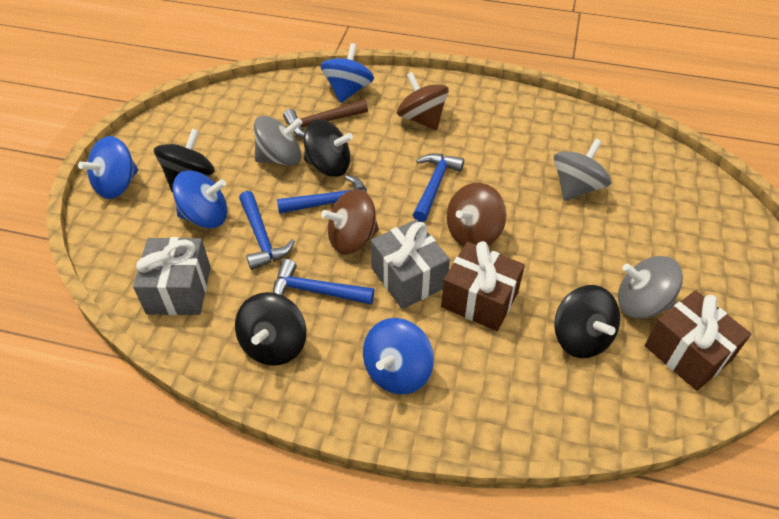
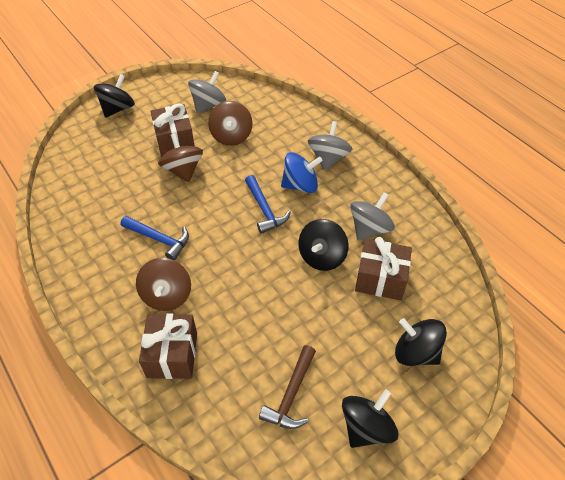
blue hammer: [239,191,295,270] [273,259,374,304] [277,175,367,214] [413,154,464,222] = 4 -> [121,216,189,260] [245,175,291,233] = 2
blue spinning top: [78,136,138,199] [172,170,227,228] [321,43,374,103] [363,318,434,394] = 4 -> [281,152,323,193] = 1
brown gift: [441,241,525,331] [645,290,751,391] = 2 -> [139,313,197,379] [150,104,195,157] [355,237,412,300] = 3
grey gift: [133,237,211,315] [371,219,450,309] = 2 -> none = 0

